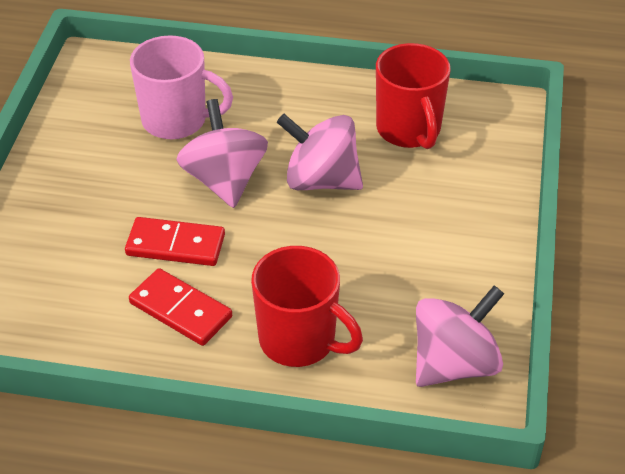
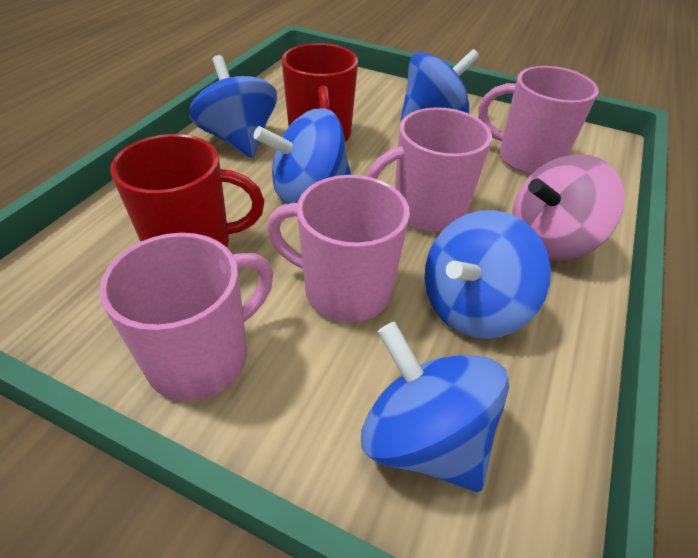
blue spinning top: none = 0 -> [189,55,277,158] [254,108,351,204] [361,322,509,492] [400,49,480,121] [425,210,551,339] = 5
pink mug: [130,35,233,139] = 1 -> [99,233,273,401] [267,175,410,322] [367,107,492,232] [478,66,599,174] = 4
pink spinning top: [176,99,268,208] [277,114,363,190] [416,285,504,387] = 3 -> [512,154,625,261] = 1
red domino: [125,217,225,266] [129,268,232,346] = 2 -> none = 0

